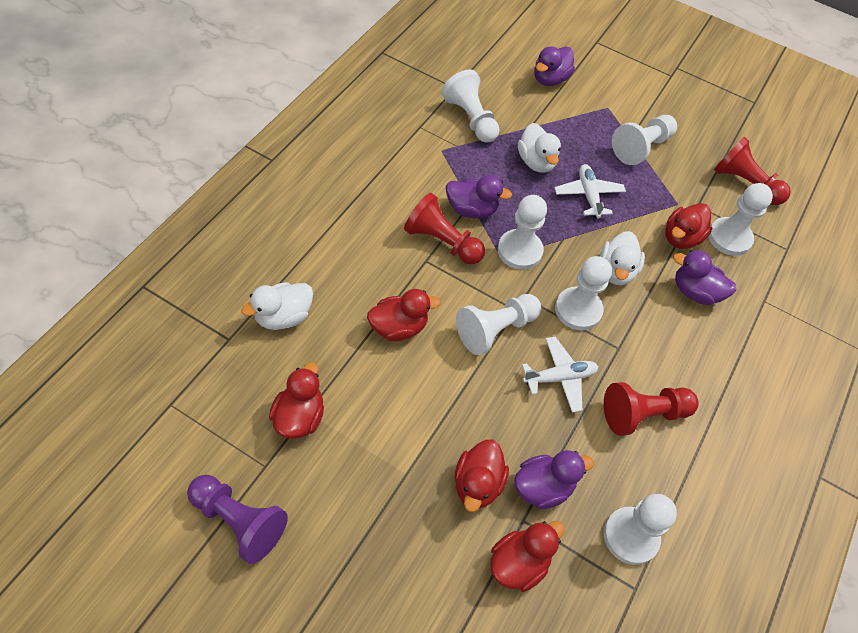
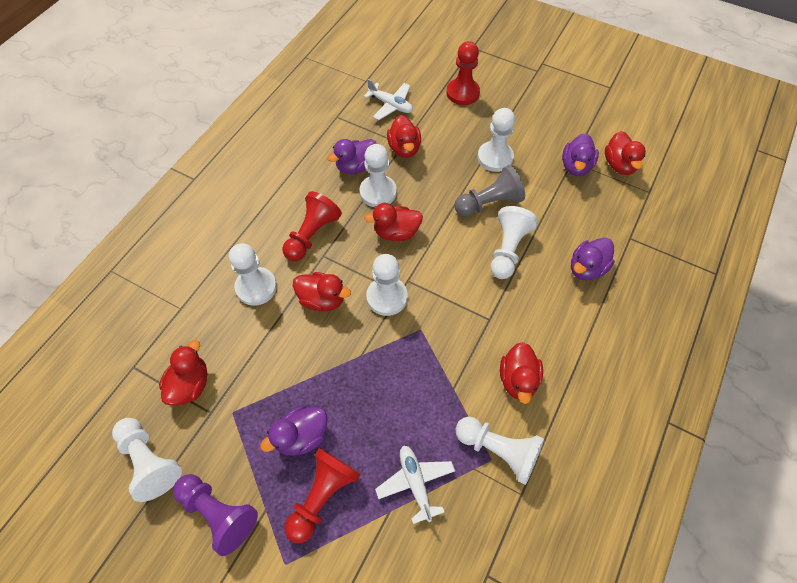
grey pawn: none = 0 -> [455,165,525,217] = 1
red duck: [269,362,324,439] [367,289,441,341] [455,440,509,512] [490,521,565,592] [665,203,712,249] = 5 -> [159,340,207,406] [293,272,351,311] [364,203,423,241] [387,115,421,158] [500,342,543,404] [605,131,646,175] = 6
white duck: [241,282,313,330] [518,123,561,172] [600,231,645,285] = 3 -> none = 0

